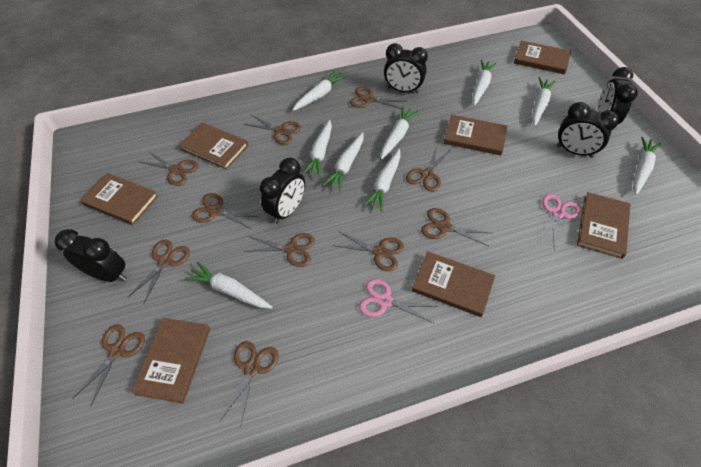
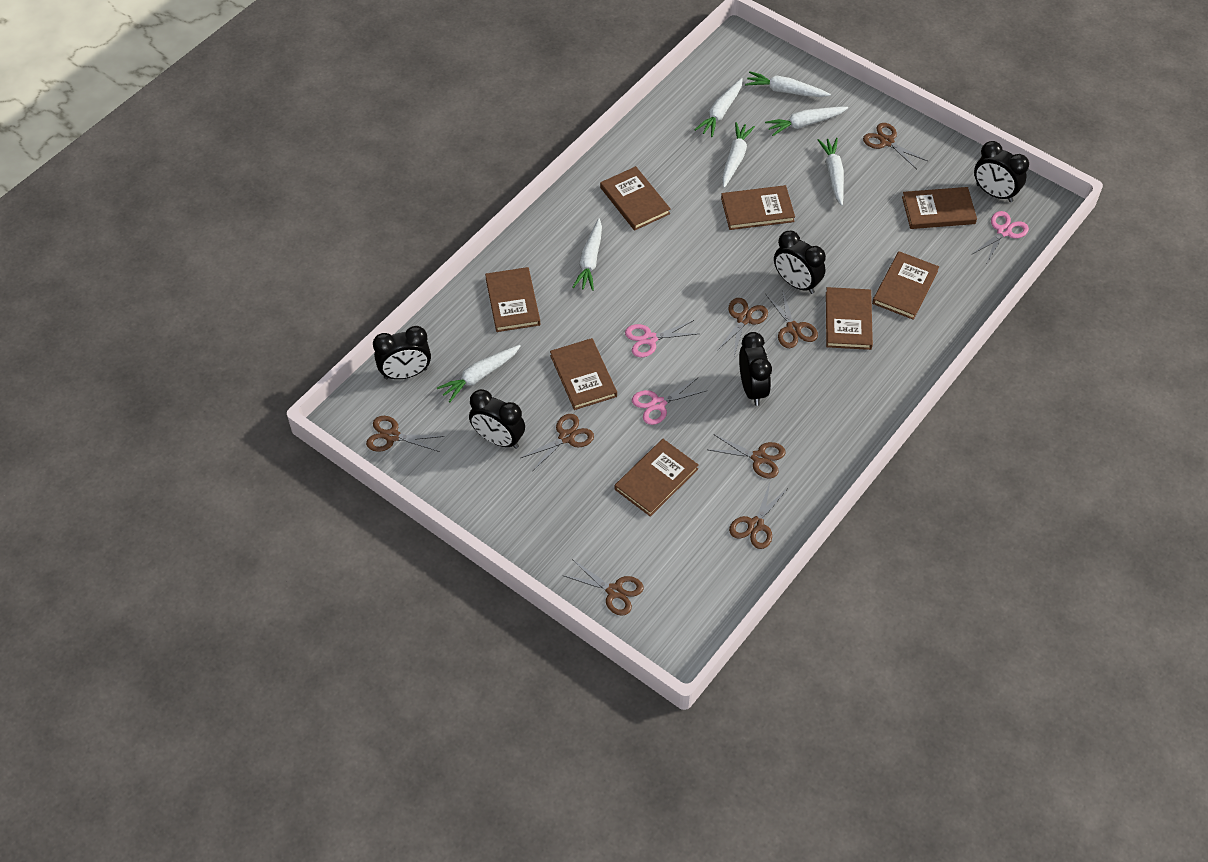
brown book: [80,173,158,225] [131,318,210,404] [179,123,249,170] [412,251,495,317] [444,115,508,155] [514,41,571,74] [577,192,631,259] = 7 -> [485,267,540,332] [550,338,617,410] [600,166,671,231] [615,439,699,517] [721,185,795,230] [826,287,873,350] [872,251,939,320] [902,187,977,229] = 8
brown scissors: [72,324,145,407] [127,240,190,305] [140,151,199,186] [192,193,260,229] [220,341,278,427] [243,115,301,145] [243,233,315,267] [332,231,404,271] [350,87,404,109] [406,145,451,192] [421,208,491,246] = 11 -> [366,416,445,452] [521,414,594,470] [562,559,643,616] [709,434,786,479] [717,298,768,356] [729,483,787,549] [766,289,818,348] [863,123,927,169] = 8
pink scissors: [359,279,438,323] [538,194,581,250] = 2 -> [625,320,699,357] [632,378,708,425] [971,211,1029,262] = 3
white carrot: [185,262,273,309] [293,70,347,111] [302,120,332,178] [323,132,364,191] [363,149,401,212] [381,107,419,160] [472,60,497,106] [532,77,556,126] [633,137,661,195] = 9 -> [437,345,521,402] [572,218,602,291] [695,78,743,137] [722,122,755,188] [745,71,831,97] [765,107,848,136] [818,138,844,206] = 7

